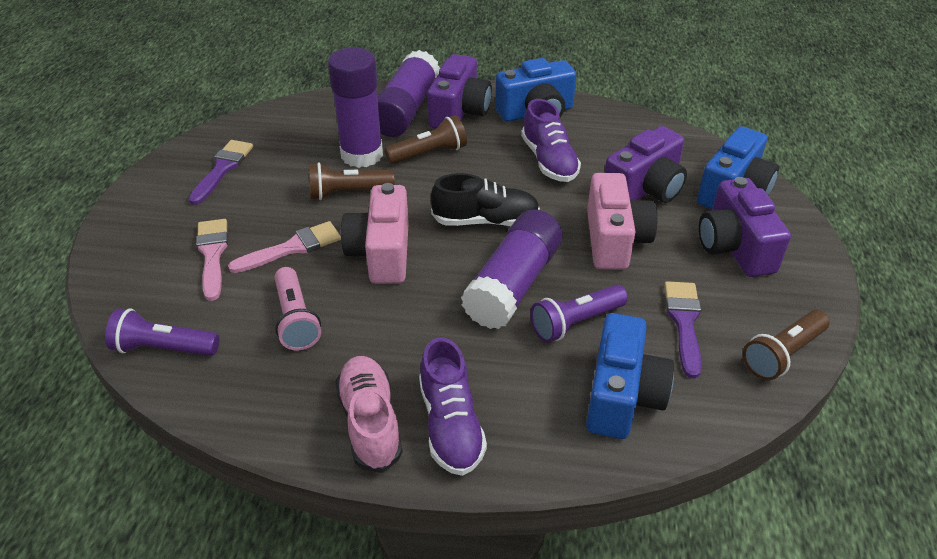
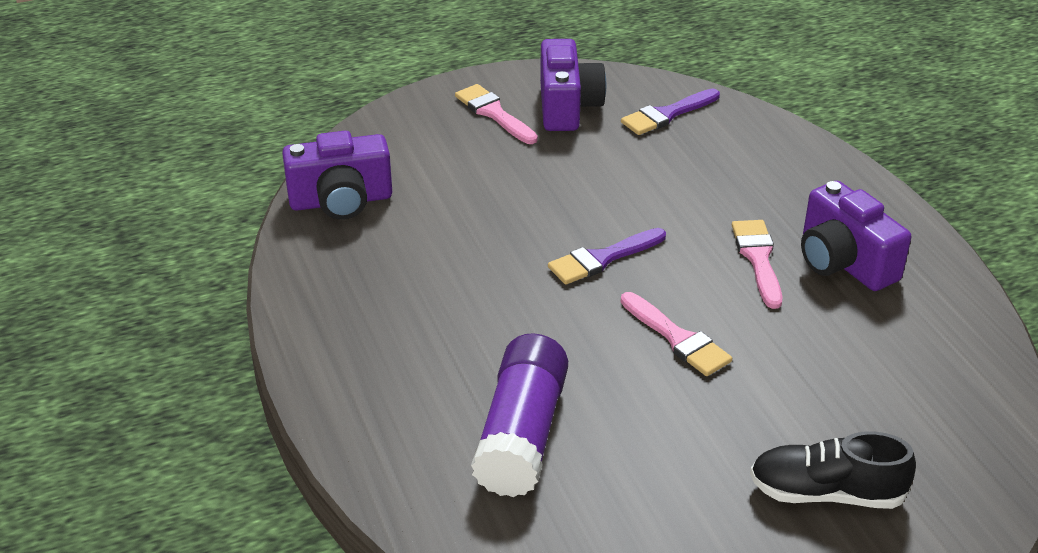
blue camera: [495,58,576,122] [586,313,674,439] [697,126,779,209] = 3 -> none = 0
brown flashlight: [309,162,395,200] [385,115,467,164] [743,310,830,380] = 3 -> none = 0
pink brush: [196,219,228,301] [228,221,341,273] = 2 -> [455,84,538,144] [621,292,732,376] [732,220,782,309] = 3
pink camera: [341,183,409,284] [587,173,657,270] = 2 -> none = 0
pink flashlight: [274,267,321,350] = 1 -> none = 0
pink shoe: [335,356,403,473] = 1 -> none = 0
purple flashlight: [105,308,219,356] [530,285,628,342] = 2 -> none = 0
purple glue stick: [328,47,383,168] [377,50,440,137] [461,209,563,329] = 3 -> [471,333,568,497] = 1
purple shoe: [419,338,487,476] [521,99,581,182] = 2 -> none = 0

